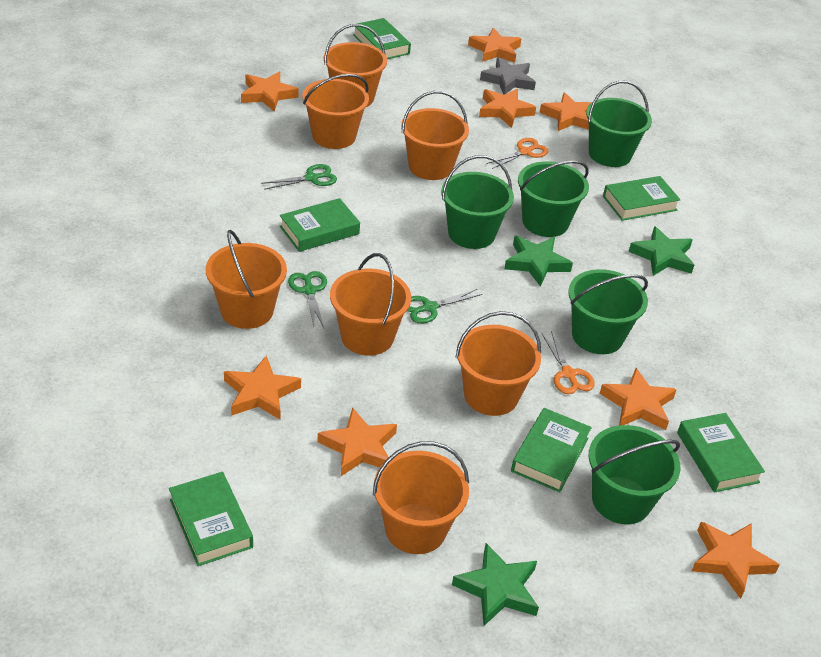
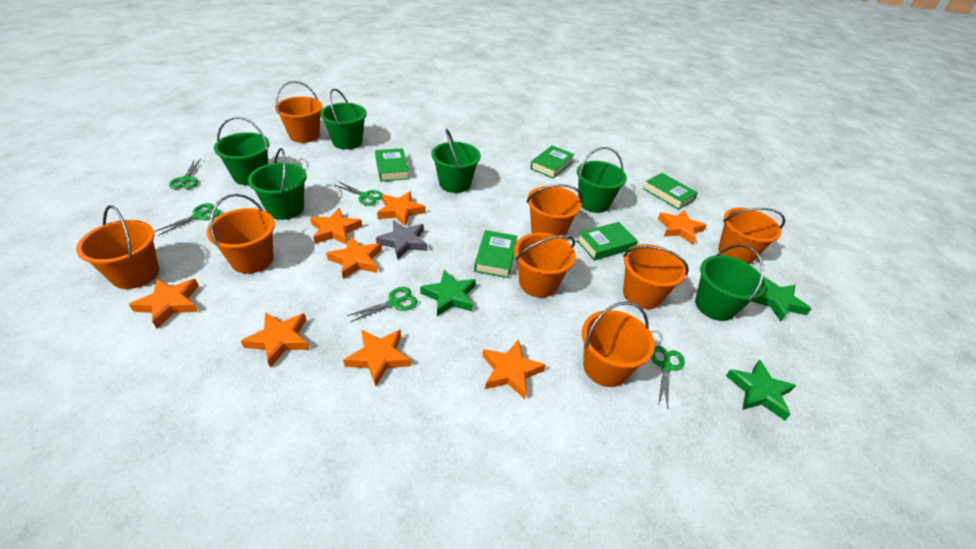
green book: [169,472,253,566] [280,198,360,252] [353,18,411,59] [511,408,592,492] [603,176,681,221] [677,413,765,493] = 6 -> [375,148,409,182] [474,230,518,278] [530,146,575,179] [576,222,638,260] [643,173,698,210] = 5
green bucket: [441,155,514,249] [518,160,589,237] [568,269,648,354] [586,81,652,167] [589,425,680,524] = 5 -> [214,117,269,185] [248,148,307,220] [320,89,367,149] [431,129,481,193] [577,147,627,213] [695,245,765,321] = 6
green scissors: [261,164,337,190] [288,271,327,328] [407,289,482,323] = 3 -> [154,203,221,236] [169,159,201,189] [334,181,383,206] [347,287,418,322] [651,346,685,409] = 5
orange bucket: [206,230,287,329] [302,74,369,149] [324,24,387,107] [330,253,411,356] [373,441,469,554] [401,91,469,180] [456,311,541,416] = 7 -> [76,205,159,289] [207,194,275,274] [275,81,322,143] [514,233,576,297] [527,184,583,239] [582,302,655,387] [623,244,689,309] [718,208,785,264] = 8
orange scissors: [486,138,548,169] [542,331,595,394] = 2 -> none = 0

